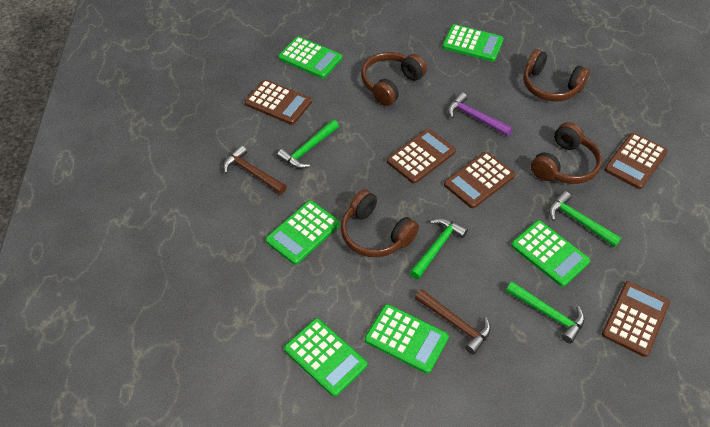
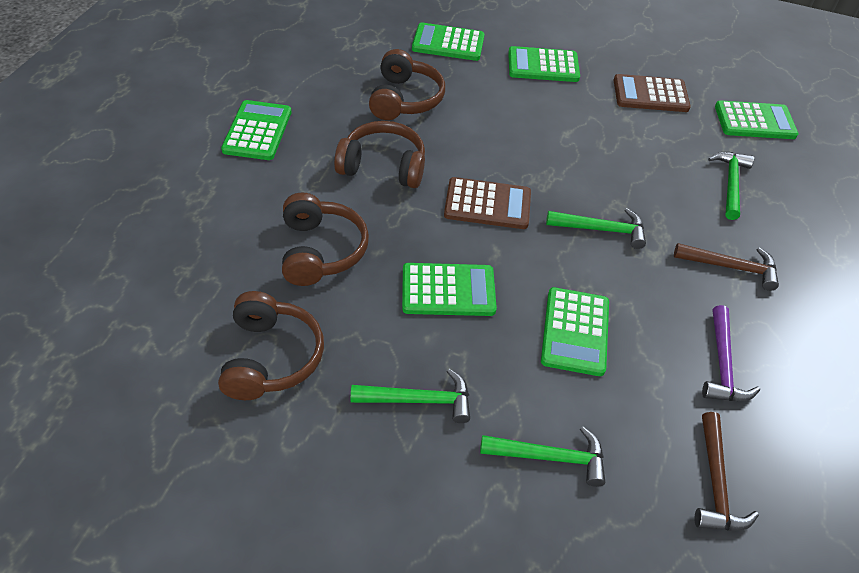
brown calculator: [244,79,312,125] [387,129,456,184] [444,152,515,208] [602,281,670,357] [604,132,668,189] = 5 -> [444,177,531,229] [614,74,691,112] = 2

